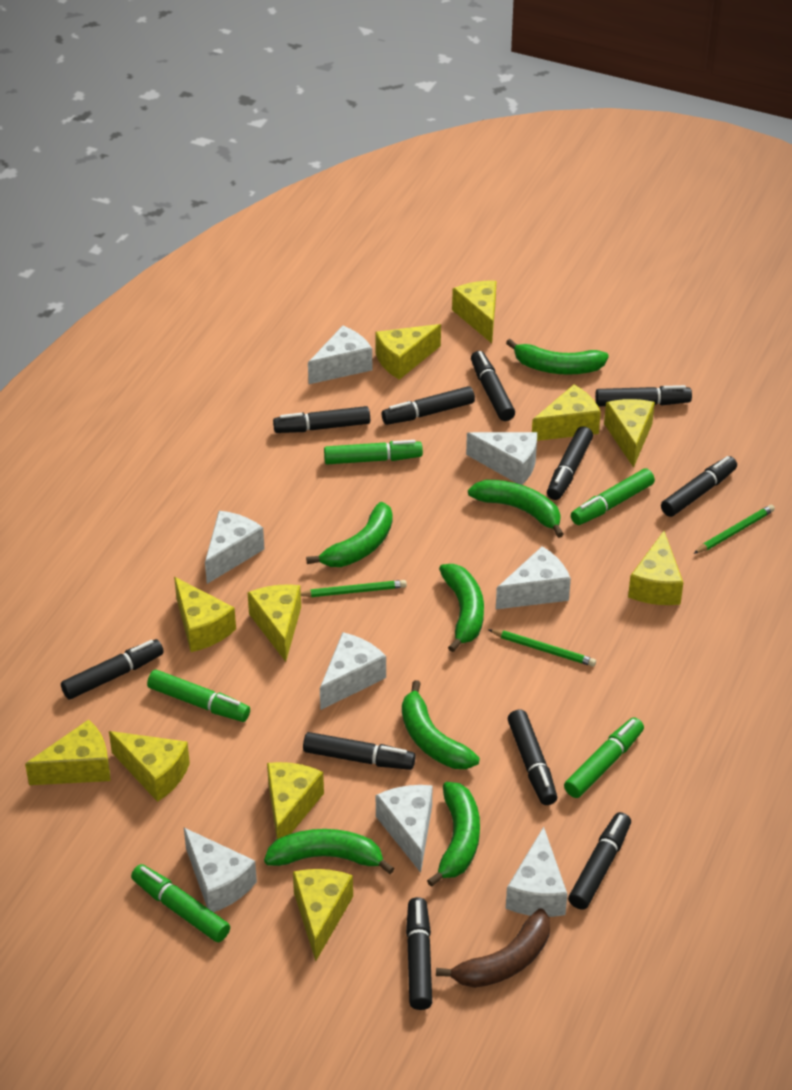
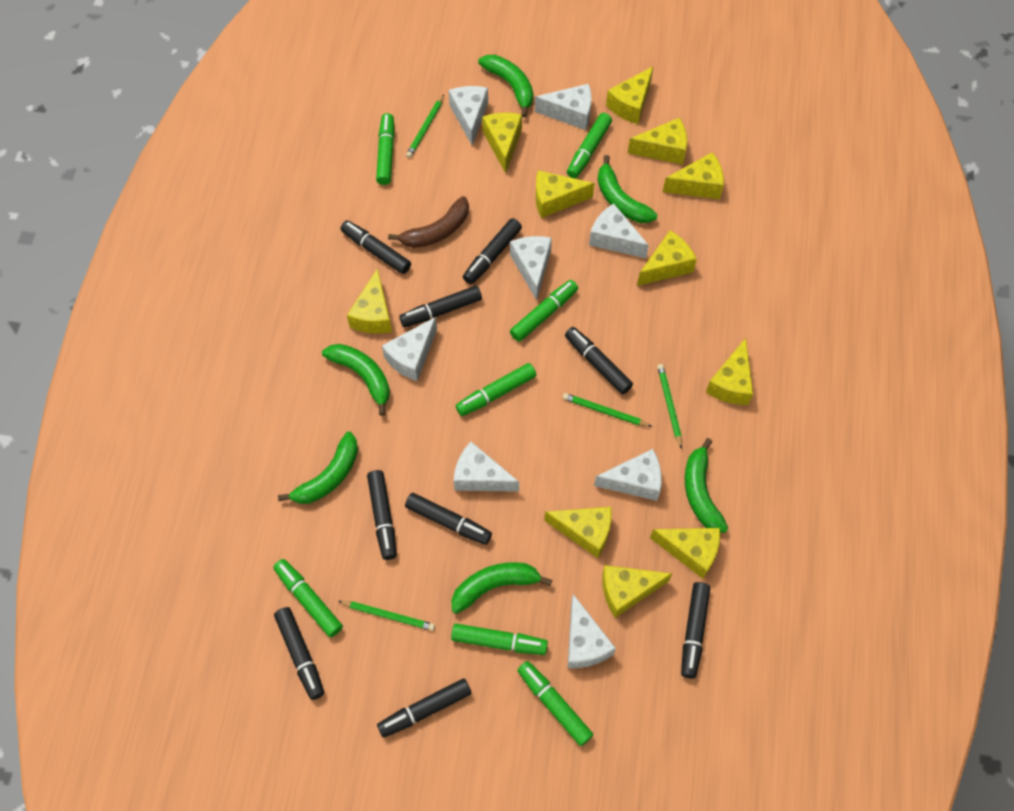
black marker: [61,639,164,699] [273,406,370,433] [303,732,415,770] [382,386,475,425] [406,897,432,1010] [471,351,515,421] [508,709,557,805] [547,426,593,500] [568,812,631,910] [595,385,692,406] [661,456,737,517] = 11 -> [274,607,324,700] [340,220,411,274] [367,470,397,560] [377,678,472,738] [399,286,482,327] [405,493,492,545] [463,218,522,284] [565,327,633,394] [681,582,710,679] = 9
green banana: [264,829,395,874] [306,502,393,567] [402,680,480,769] [427,782,480,887] [439,564,484,652] [468,480,564,538] [506,339,609,375] = 7 -> [278,432,358,504] [322,344,390,416] [451,562,552,614] [478,55,533,117] [598,155,658,223] [685,438,728,533] = 6
green marker: [131,864,230,942] [147,670,250,722] [324,440,423,464] [564,717,644,798] [571,469,655,525] = 5 -> [273,559,343,637] [376,113,394,185] [451,623,548,655] [456,363,536,416] [510,280,578,342] [517,661,593,746] [567,113,612,178] = 7
green pencil: [301,580,407,597] [489,629,596,667] [694,505,775,554] = 3 -> [338,601,435,631] [406,95,444,158] [563,393,652,427] [657,364,682,449] = 4

